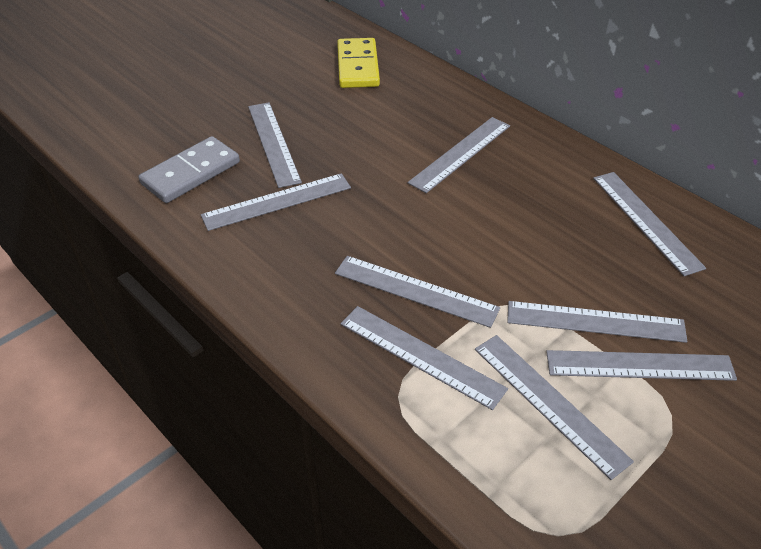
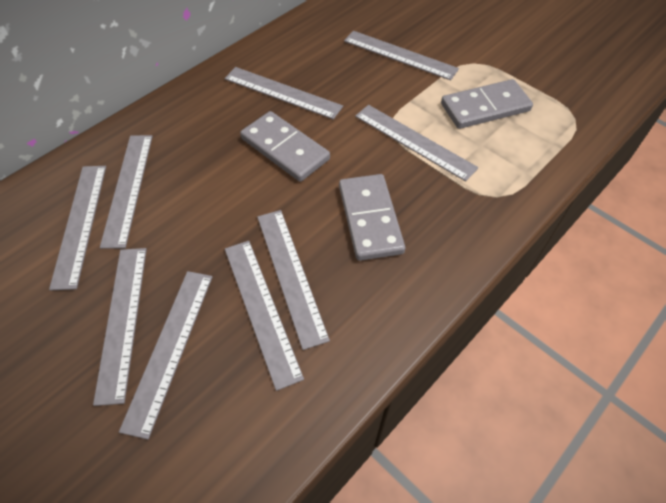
grey domino: [139,136,240,203] = 1 -> [240,111,330,182] [339,174,405,261] [441,79,533,129] = 3
yellow domino: [337,38,380,88] = 1 -> none = 0

